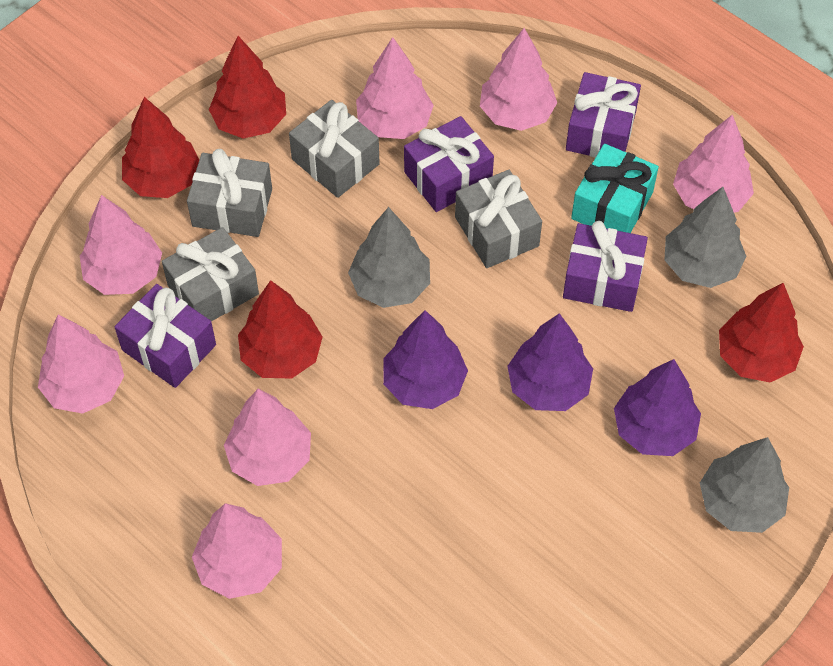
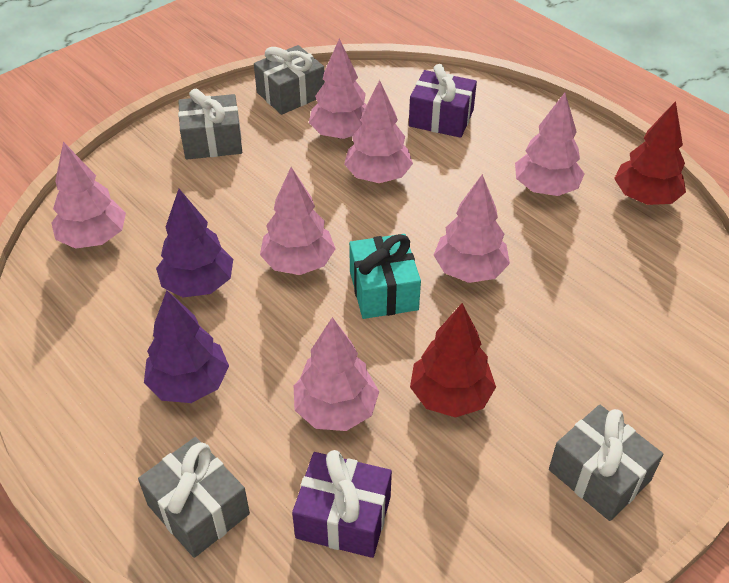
grey tree: [348,207,430,308] [665,187,746,288] [700,437,789,533] = 3 -> none = 0
purple gift: [115,284,216,388] [404,116,494,212] [563,221,648,312] [566,72,641,158] = 4 -> [292,450,392,558] [409,64,477,138] = 2
purple tree: [383,310,468,409] [507,313,593,411] [614,359,701,456] = 3 -> [144,290,229,403] [156,189,233,297] = 2
red tree: [122,97,199,198] [209,36,286,139] [238,280,322,379] [719,283,804,382] = 4 -> [410,303,496,418] [614,101,686,205] = 2

